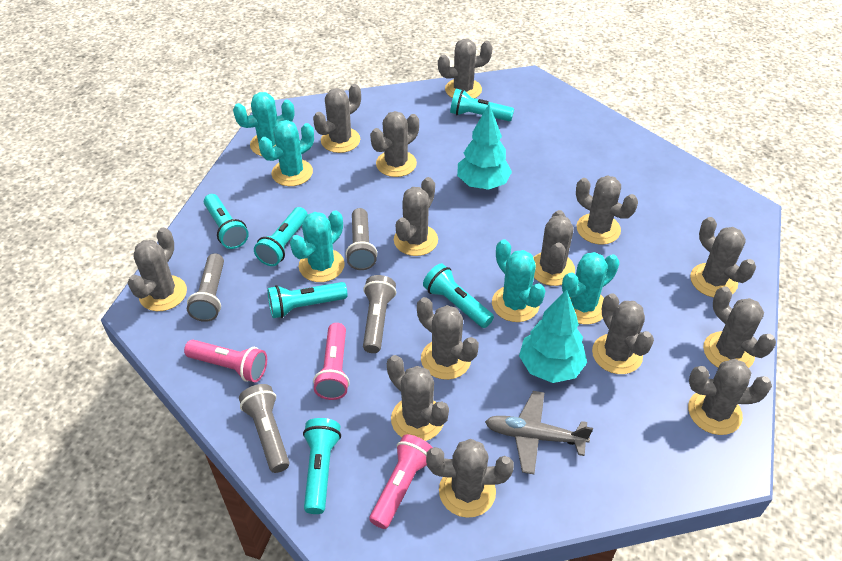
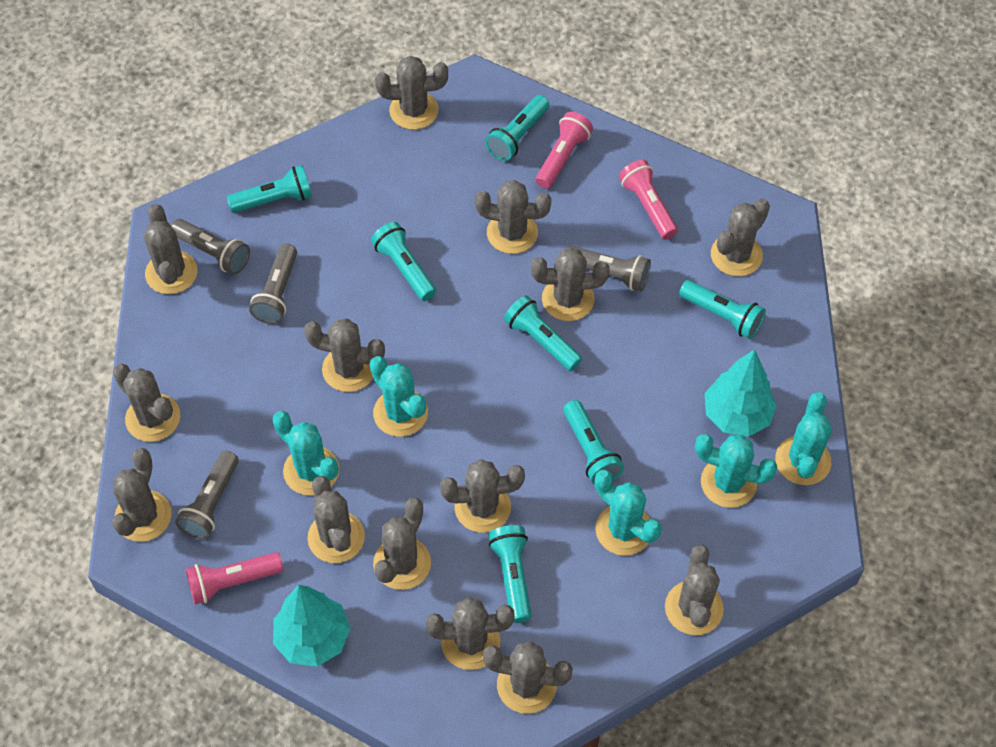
grey plane: [485,391,593,474] = 1 -> none = 0
turquoise flashlight: [204,194,249,249] [254,207,308,266] [267,282,348,318] [303,418,341,514] [423,263,494,328] [450,89,514,121] = 6 -> [227,165,312,213] [371,222,436,301] [485,95,549,161] [488,525,532,623] [504,295,582,371] [563,400,624,485] [679,280,766,339] = 7

